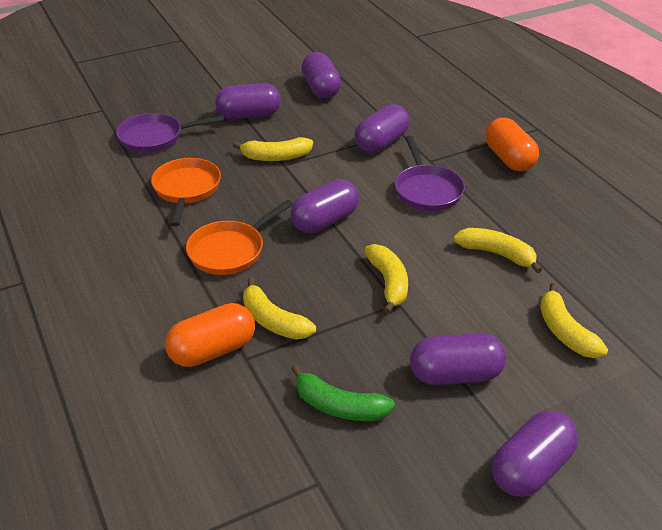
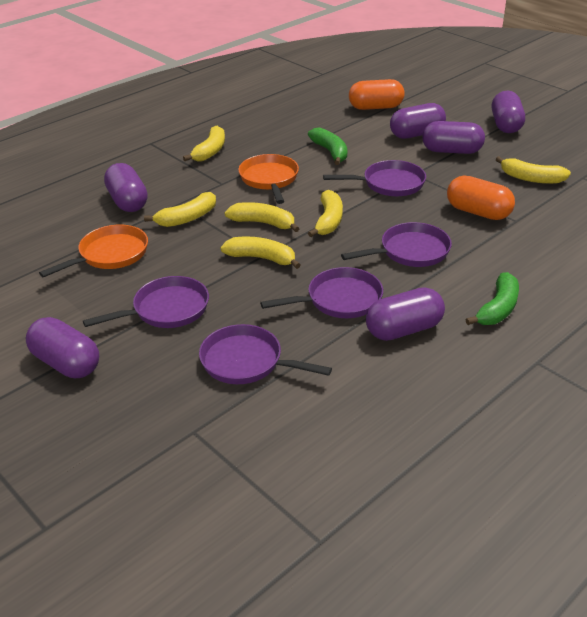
green banana: [291,365,395,421] = 1 -> [308,127,347,165] [466,272,519,325] = 2
purple pan: [116,113,224,153] [395,136,465,211] = 2 -> [83,276,209,328] [199,324,332,384] [260,267,383,318] [323,160,426,196] [341,222,452,267] = 5
yellow banana: [233,137,313,161] [243,278,316,340] [364,244,408,314] [453,228,542,273] [540,283,608,358] = 5 -> [144,192,216,227] [183,125,225,161] [220,237,300,269] [224,202,300,232] [308,190,343,237] [496,156,571,184] = 6

